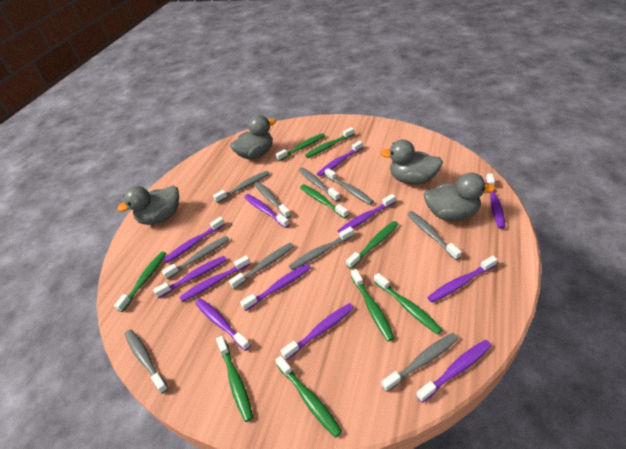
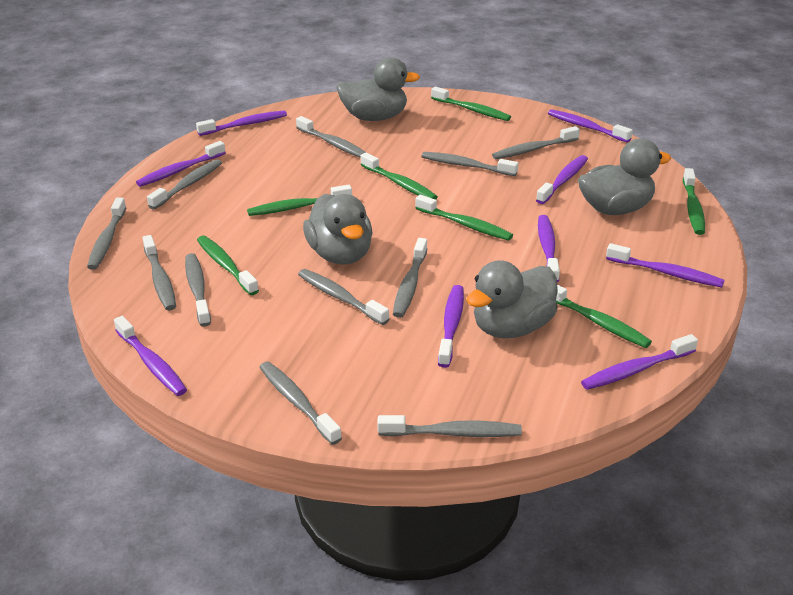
green toothbrush: [114,251,167,312] [216,336,253,422] [275,356,342,438] [276,133,325,161] [300,184,348,219] [305,127,354,158] [346,221,399,269] [351,269,394,341] [374,273,443,335] = 9 -> [197,235,259,295] [247,185,352,216] [361,153,438,200] [416,195,513,241] [431,87,511,121] [556,284,652,348] [683,168,705,235] = 7
grey toothbrush: [125,330,168,394] [162,236,230,280] [213,171,270,203] [229,243,294,289] [254,181,291,218] [289,227,354,270] [299,168,340,202] [325,168,374,205] [382,333,458,392] [407,211,462,260] = 10 -> [87,198,127,270] [142,235,176,310] [147,159,222,210] [185,253,211,327] [260,361,342,445] [296,116,366,158] [298,269,389,325] [377,415,522,437] [393,238,427,318] [421,152,518,176] [492,126,580,159] = 11
purple toothbrush: [153,256,227,298] [163,217,225,263] [179,255,250,302] [195,298,251,351] [240,264,311,311] [244,194,290,228] [281,303,354,360] [317,140,363,177] [338,194,396,233] [416,340,492,403] [427,256,498,303] [485,174,506,229] = 12 -> [114,316,187,396] [136,141,226,187] [196,110,287,136] [438,285,464,368] [536,155,588,204] [538,215,560,282] [548,109,633,143] [581,334,698,390] [606,243,725,287] = 9

